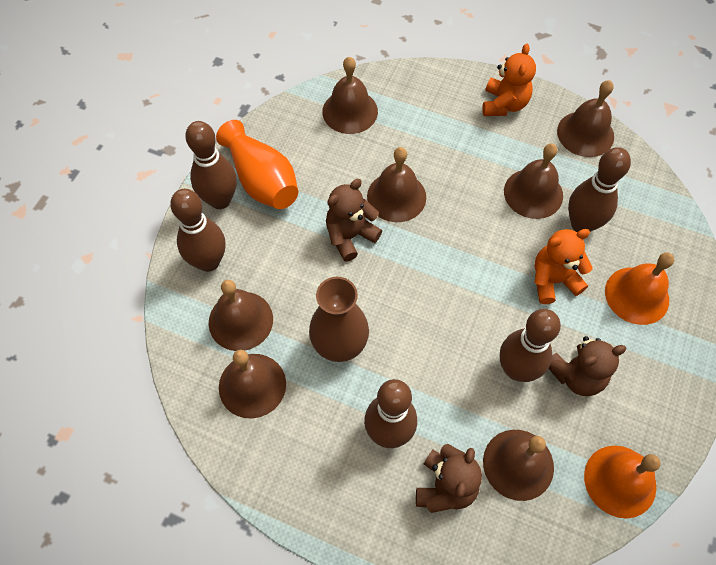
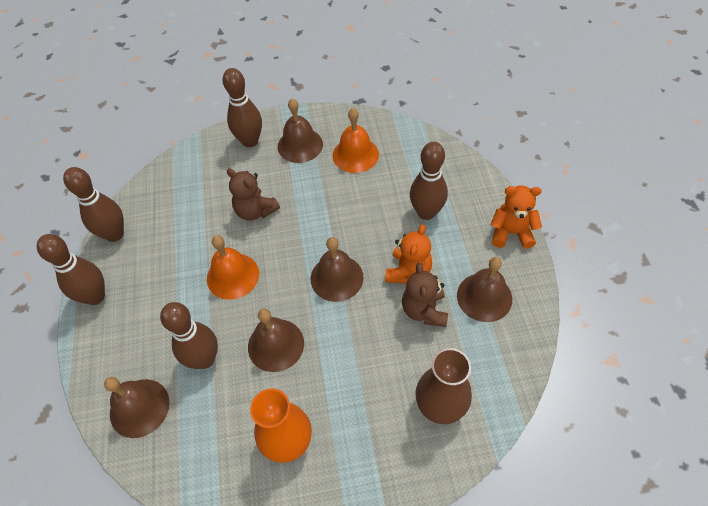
brown bell: [209,280,273,351] [219,350,286,418] [322,57,378,134] [367,147,426,222] [483,430,554,501] [504,143,563,219] [557,80,614,157] = 7 -> [104,377,170,438] [248,309,304,372] [278,99,323,163] [311,237,364,302] [457,257,512,322] = 5
brown teddy bear: [326,179,382,261] [416,444,482,513] [549,336,627,396] = 3 -> [227,168,280,221] [402,262,448,327] = 2

